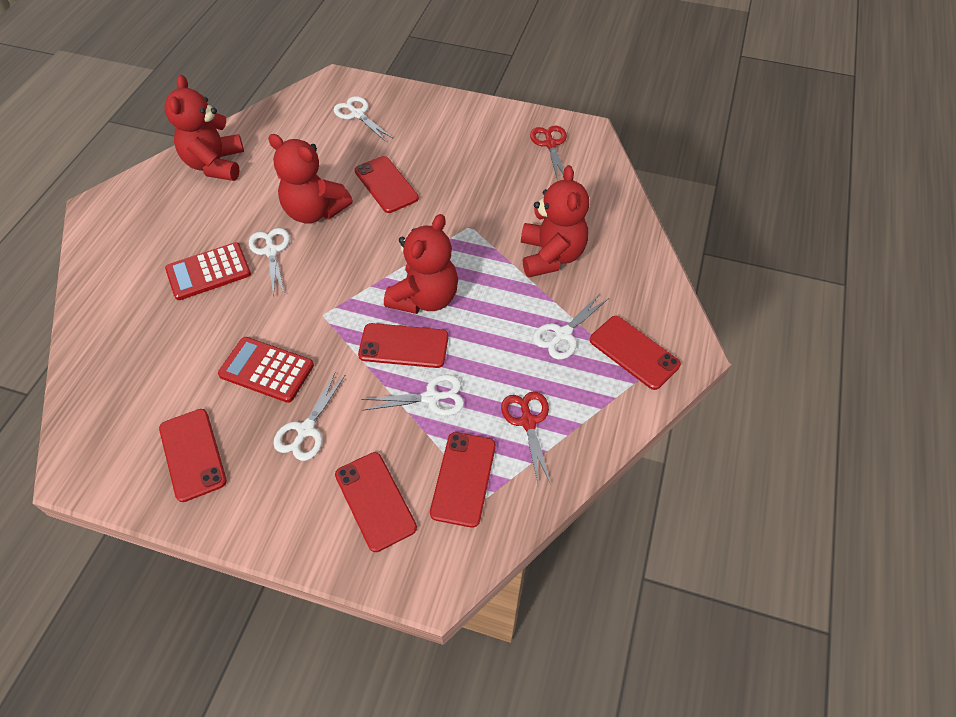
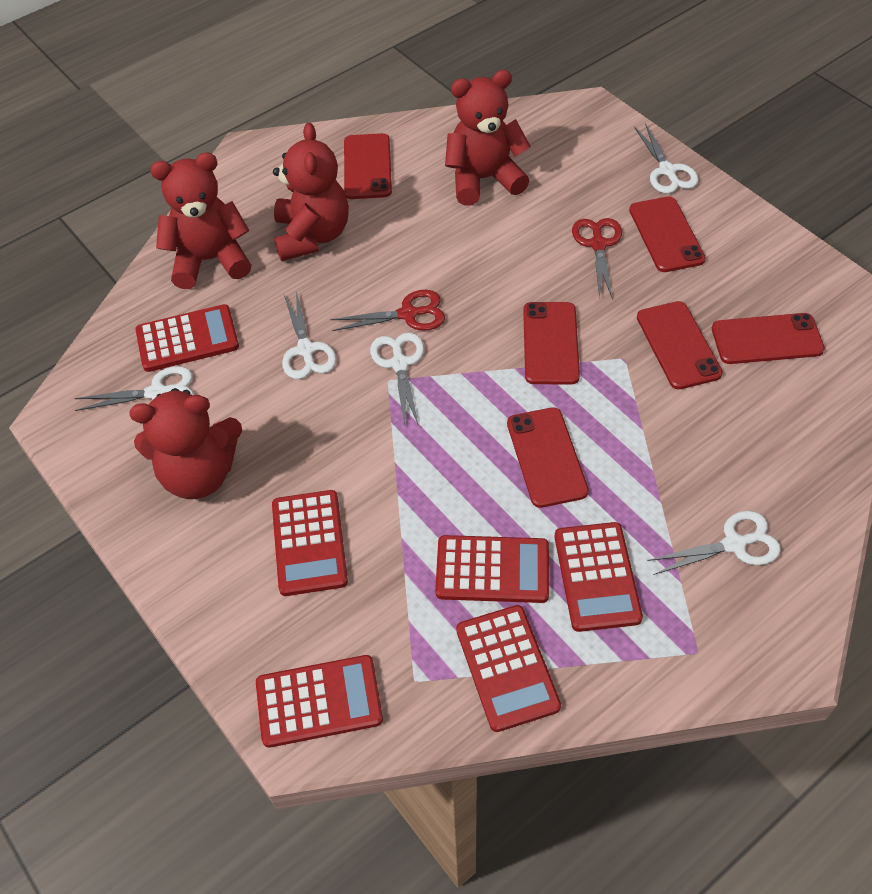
red calculator: [165,242,251,300] [218,337,314,403] = 2 -> [135,304,239,372] [256,655,383,748] [272,490,348,596] [435,535,549,603] [456,605,561,732] [554,522,643,632] = 6

